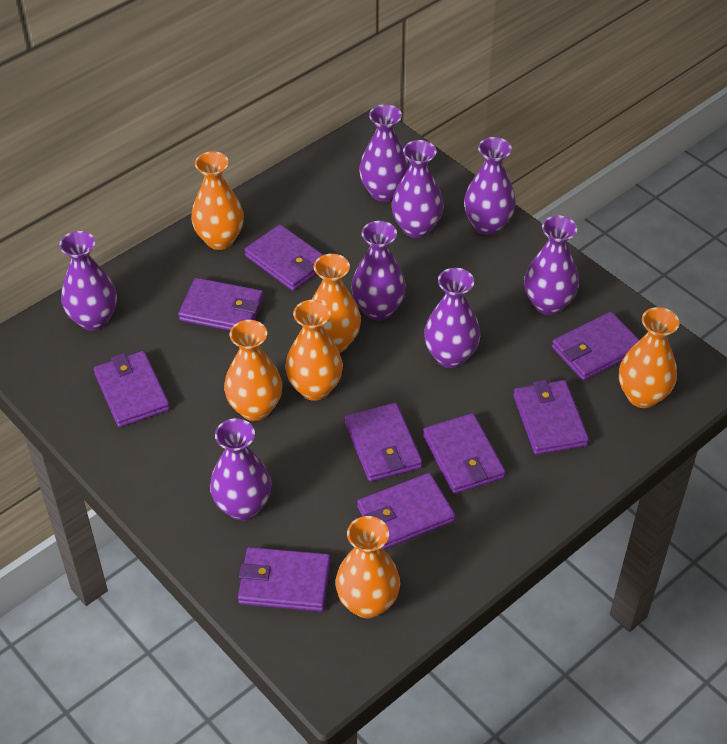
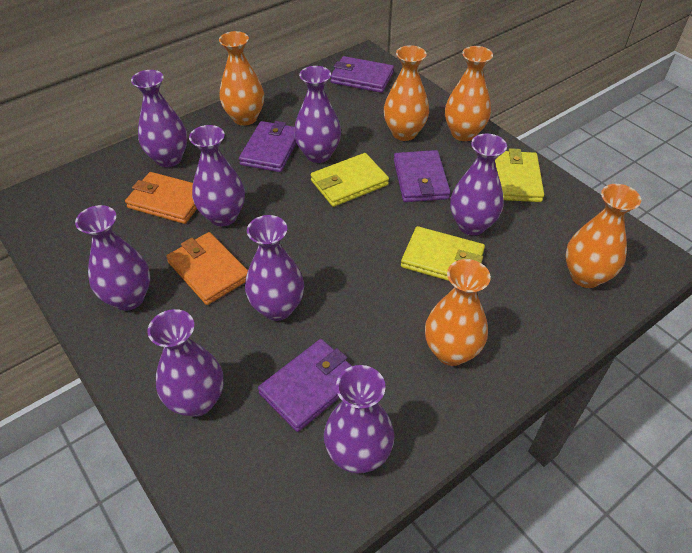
orange vase: [191,151,244,250] [224,320,282,421] [285,300,343,401] [312,254,361,353] [335,516,400,618] [619,307,679,408] = 6 -> [219,31,264,126] [384,45,429,141] [425,259,491,366] [445,46,493,141] [565,184,641,288] = 5
orange wallet: none = 0 -> [125,172,197,224] [166,232,248,305] = 2
purple wallet: [94,351,170,427] [178,278,264,331] [238,547,331,612] [244,224,323,291] [345,403,422,482] [357,473,456,550] [423,413,506,494] [513,380,589,455] [552,312,639,381] = 9 -> [239,121,296,172] [258,339,352,432] [330,56,394,93] [394,150,450,202] = 4
yellow wallet: none = 0 -> [311,153,389,207] [401,226,485,281] [495,148,544,202] = 3

